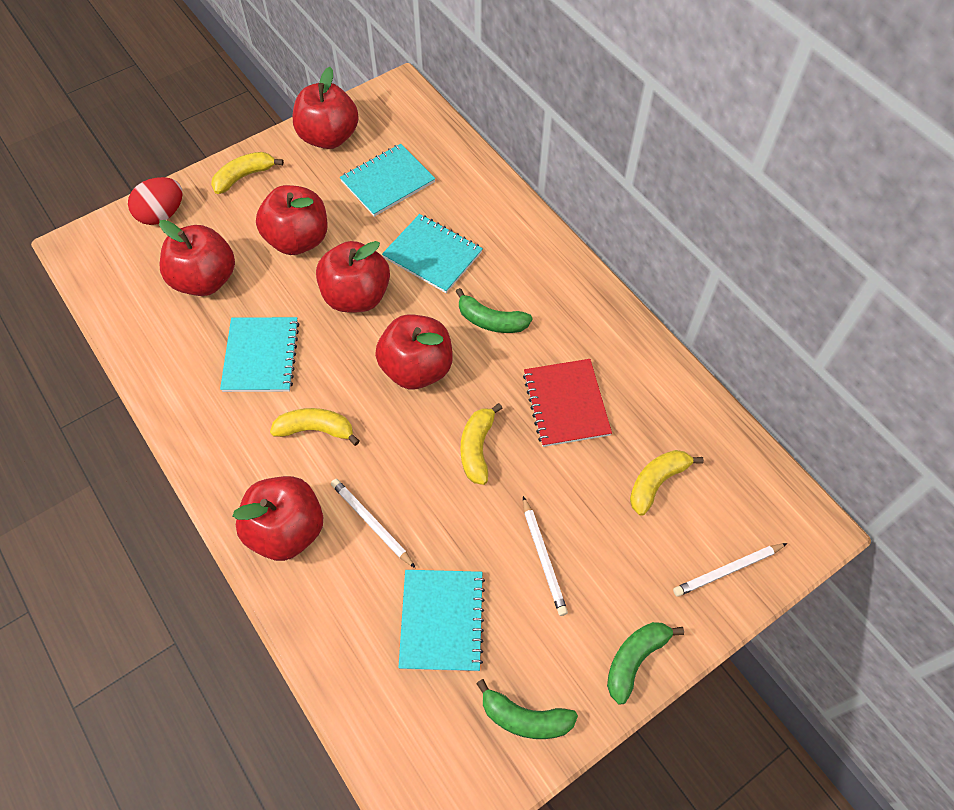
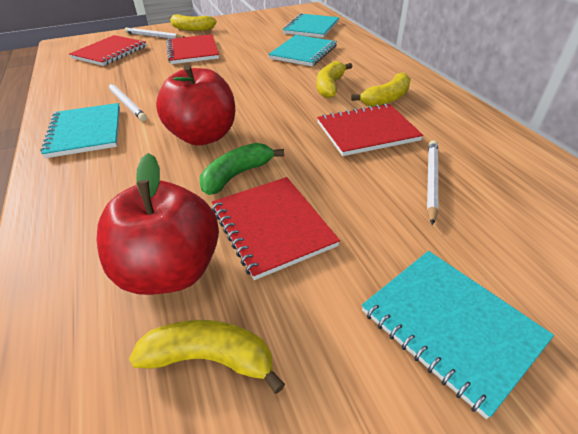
green banana: [455,288,533,333] [476,679,578,739] [607,622,684,705] = 3 -> [200,143,284,195] = 1
red apple: [159,220,235,296] [233,476,323,561] [256,185,328,255] [293,67,359,149] [316,241,390,312] [375,314,453,389] = 6 -> [97,153,219,295] [156,65,235,146] = 2
red egg: [128,177,183,225] = 1 -> none = 0
red notebook: [523,359,612,447] = 1 -> [69,35,147,66] [166,34,219,64] [212,177,340,280] [317,103,423,156] = 4

